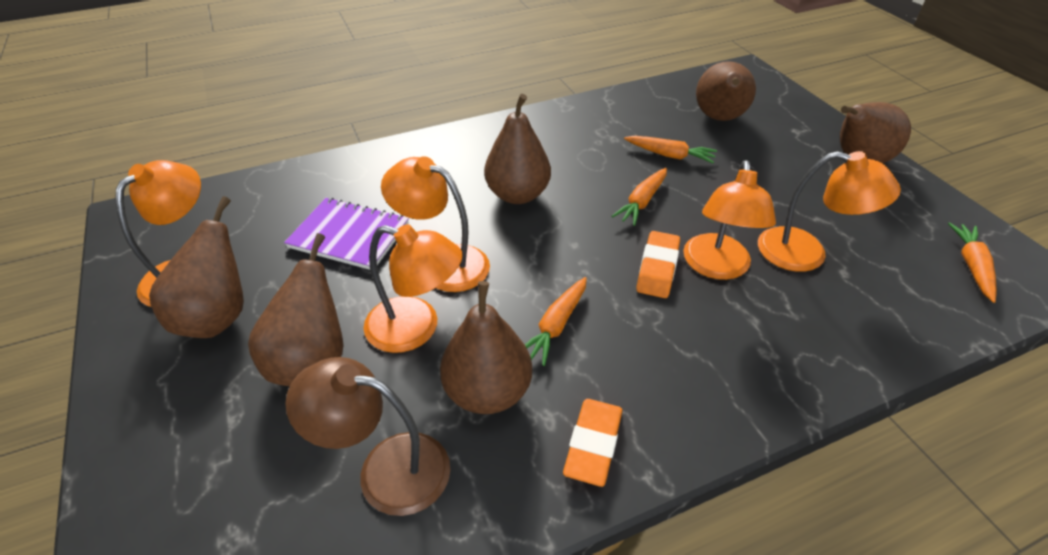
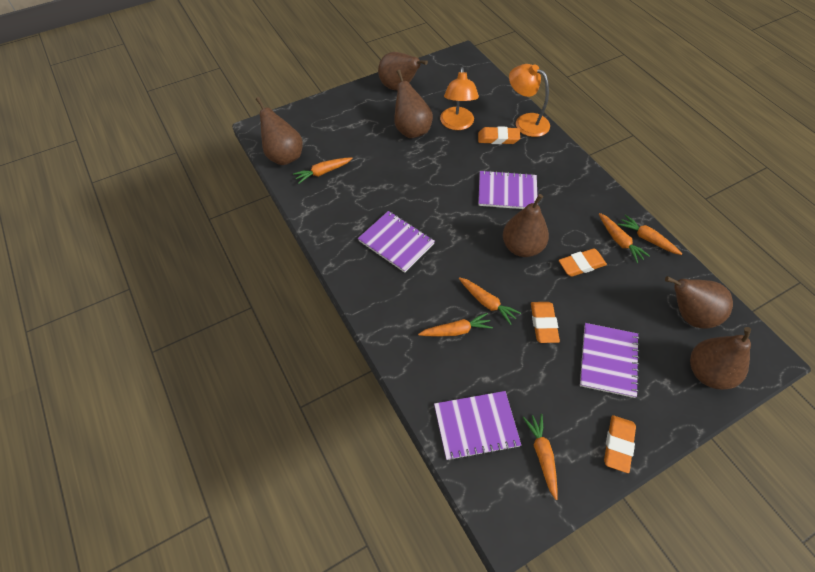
brown lamp: [285,357,451,516] = 1 -> none = 0
orange carrot: [525,277,587,366] [612,168,667,226] [624,136,717,163] [948,223,997,303] = 4 -> [293,158,352,184] [418,313,493,337] [459,277,521,325] [523,414,558,500] [599,213,650,263] [618,215,682,255] = 6
orange eraser: [563,399,623,487] [636,231,680,298] = 2 -> [478,126,520,144] [531,302,560,343] [559,248,607,277] [604,415,636,473] = 4
orange lamp: [115,160,201,307] [363,224,463,353] [381,156,490,292] [683,160,776,280] [758,151,901,272] = 5 -> [440,67,479,130] [509,64,550,137] = 2
purple notebook: [284,198,409,270] = 1 -> [358,211,435,273] [434,391,521,461] [478,170,538,209] [580,323,640,398] = 4

